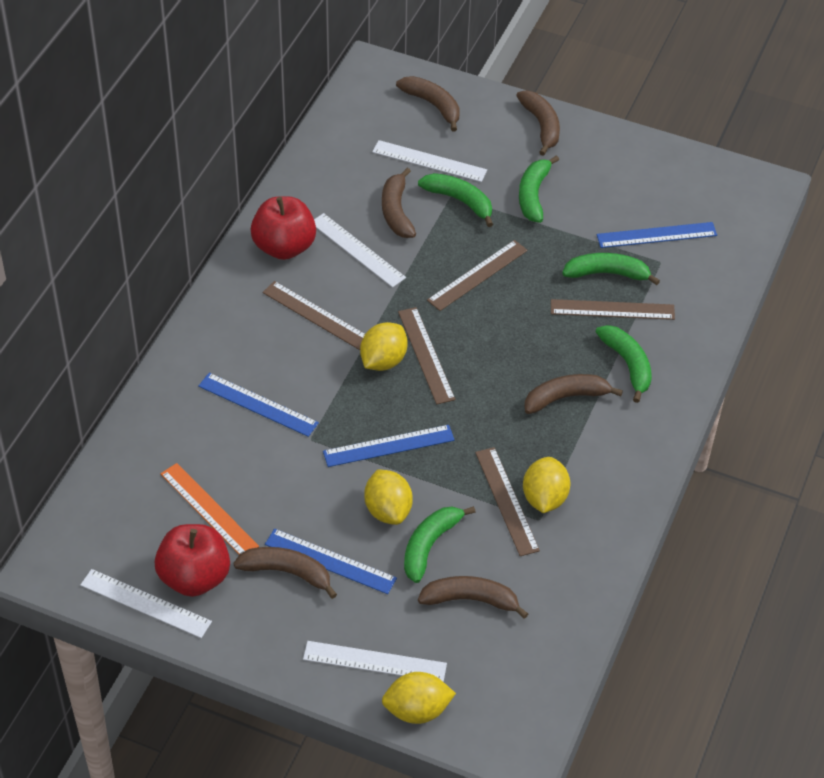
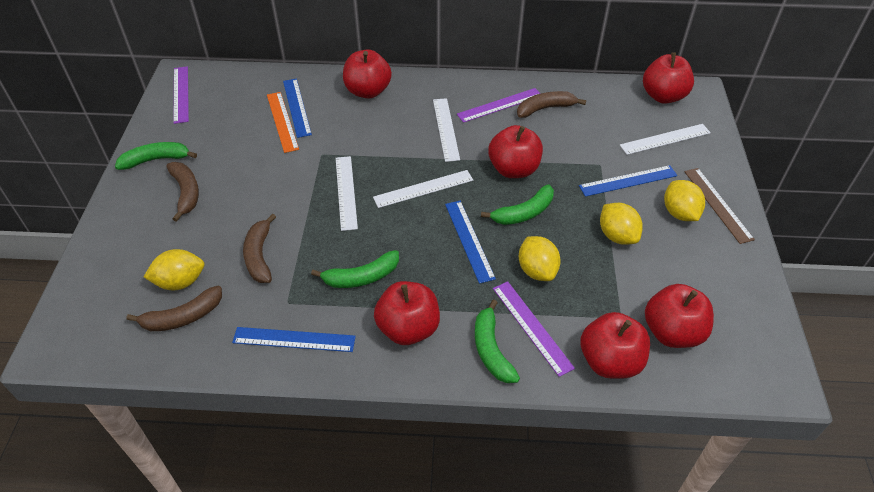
brown banana: [233,547,337,599] [382,168,416,238] [396,76,460,131] [418,576,528,619] [516,90,560,156] [524,374,623,414] = 6 -> [126,286,222,331] [167,162,199,222] [243,214,276,283] [517,91,586,118] = 4
brown ruler: [263,281,365,350] [398,307,455,404] [427,240,528,311] [475,447,540,556] [551,299,675,320] = 5 -> [684,168,755,244] = 1
green banana: [404,506,476,583] [418,173,493,227] [519,155,559,223] [562,253,660,285] [595,325,652,403] = 5 -> [115,142,197,170] [311,250,399,288] [475,299,520,383] [481,184,554,225] = 4
purple ruler: none = 0 -> [173,66,189,124] [457,88,541,123] [493,281,575,377] = 3
red apple: [155,524,230,597] [250,196,316,260] = 2 -> [343,49,392,98] [374,281,440,345] [488,125,543,178] [581,312,650,379] [643,52,694,104] [645,284,714,348] = 6

